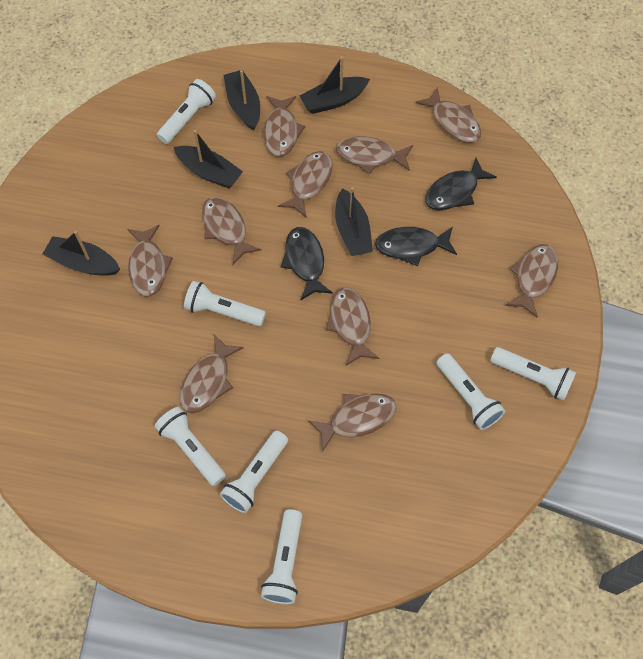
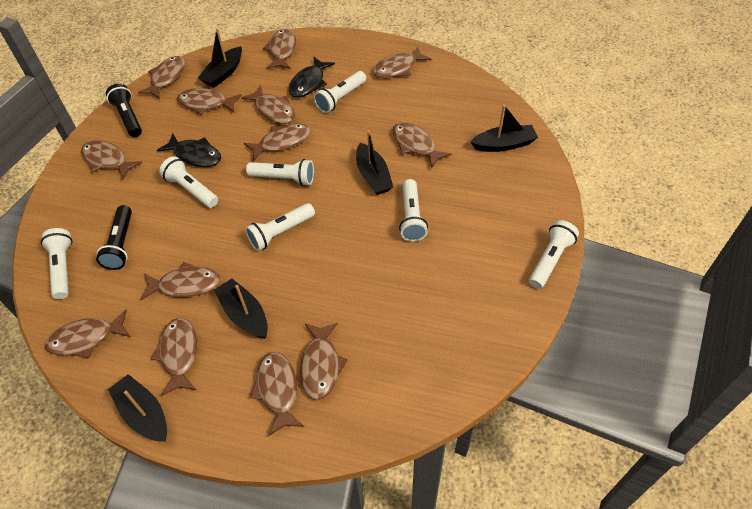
black fish: [281,227,333,301] [375,227,457,266] [425,158,497,210] = 3 -> [157,133,221,167] [289,56,335,98] = 2
black flashlight: none = 0 -> [96,205,132,270] [106,84,142,137] = 2
brown fish: [127,225,173,297] [180,334,244,413] [202,197,262,265] [263,96,305,157] [278,151,333,218] [308,393,397,452] [326,287,379,366] [336,136,413,174] [415,87,481,143] [506,244,558,318] = 10 -> [45,310,130,358] [81,140,142,179] [138,56,185,99] [140,262,220,300] [151,318,197,396] [177,88,242,115] [241,85,295,124] [244,124,311,162] [250,352,304,436] [263,29,296,69] [300,323,348,400] [372,46,432,78] [392,122,452,168] = 13

